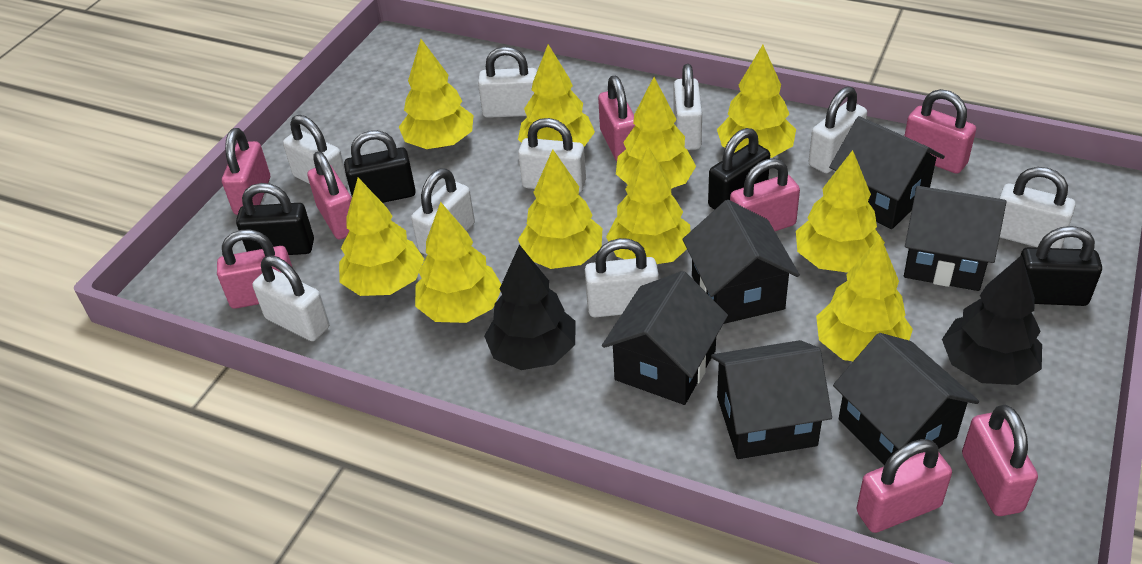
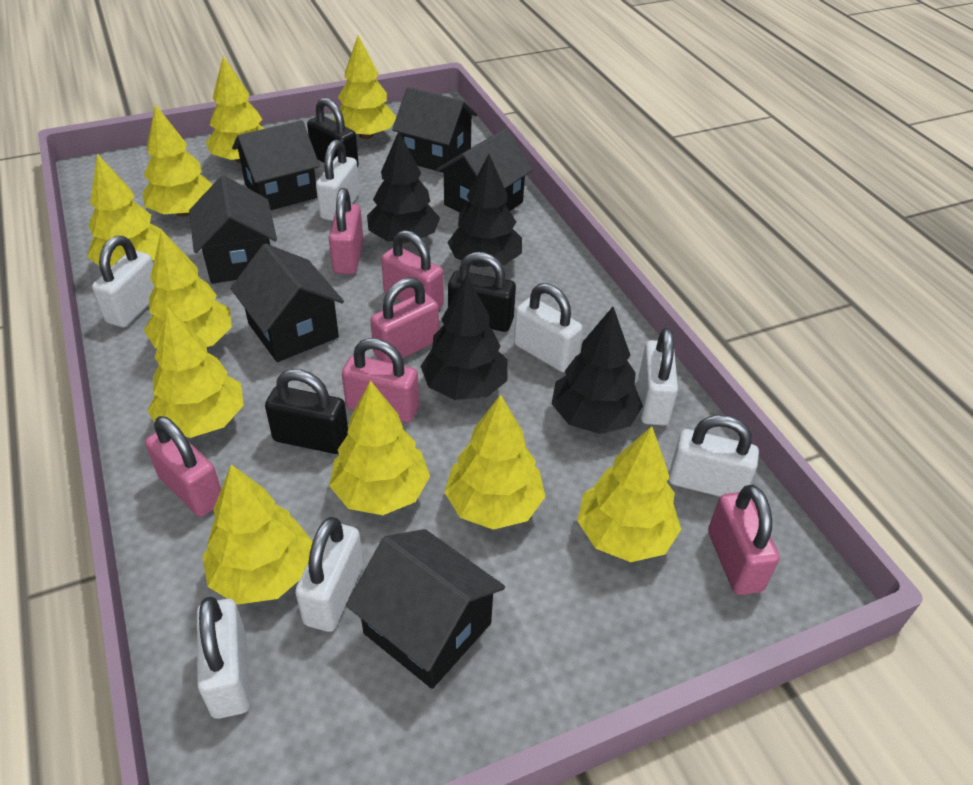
black padlock: [236,183,314,255] [344,130,416,203] [708,128,770,210] [1021,226,1102,306] = 4 -> [265,369,348,454] [307,98,359,167] [448,252,516,332] = 3
black tree: [484,245,575,370] [942,255,1042,385] = 2 -> [367,131,440,243] [420,275,508,400] [447,154,522,267] [552,307,643,434] = 4
pink padlock: [217,229,293,309] [222,128,270,215] [308,151,352,240] [598,76,635,161] [730,158,800,231] [856,439,952,533] [905,89,976,174] [962,405,1038,516] = 8 -> [145,416,221,517] [329,188,363,274] [342,338,419,423] [370,277,439,363] [381,230,444,308] [708,485,780,595] = 6
white padlock: [253,255,330,341] [283,115,348,187] [411,168,475,255] [478,47,537,118] [518,118,586,193] [585,238,659,317] [674,64,702,150] [809,87,867,173] [999,167,1076,248] = 9 -> [92,236,155,327] [197,597,250,719] [295,517,363,632] [316,139,360,221] [514,283,583,372] [638,328,678,426] [669,415,759,497] = 7

